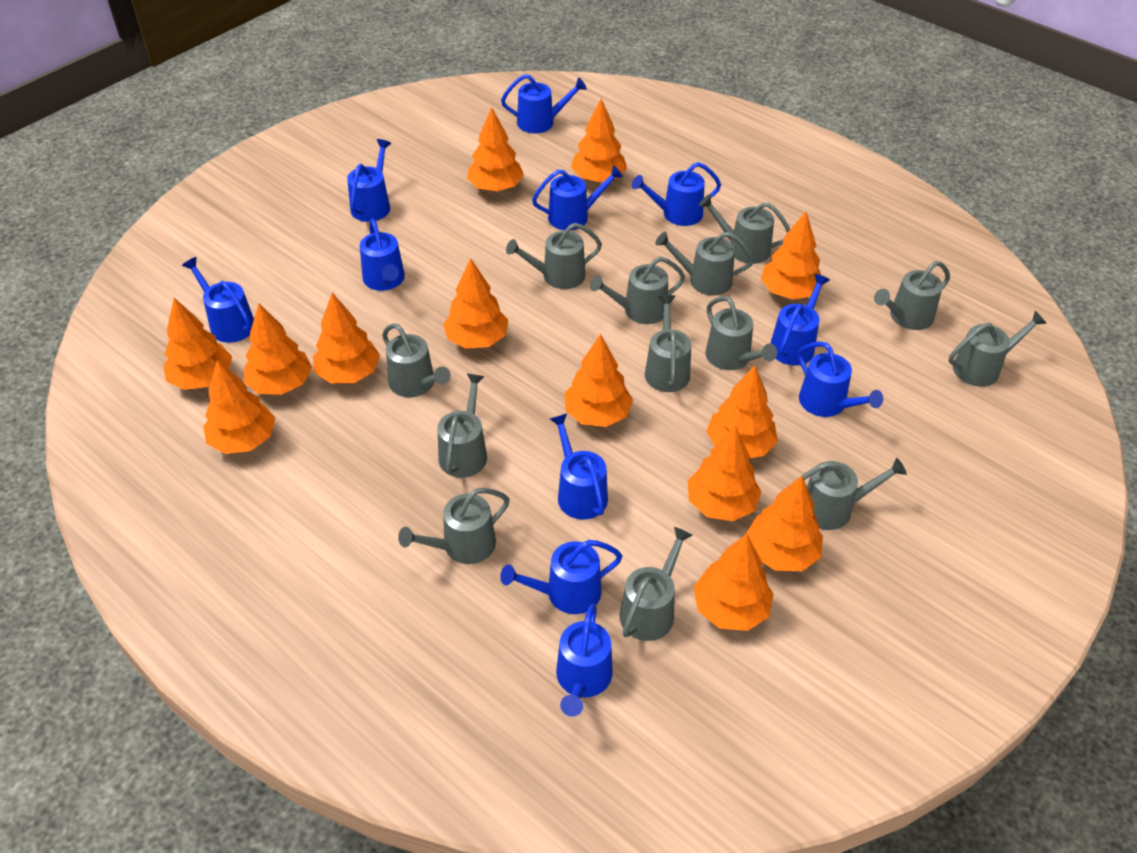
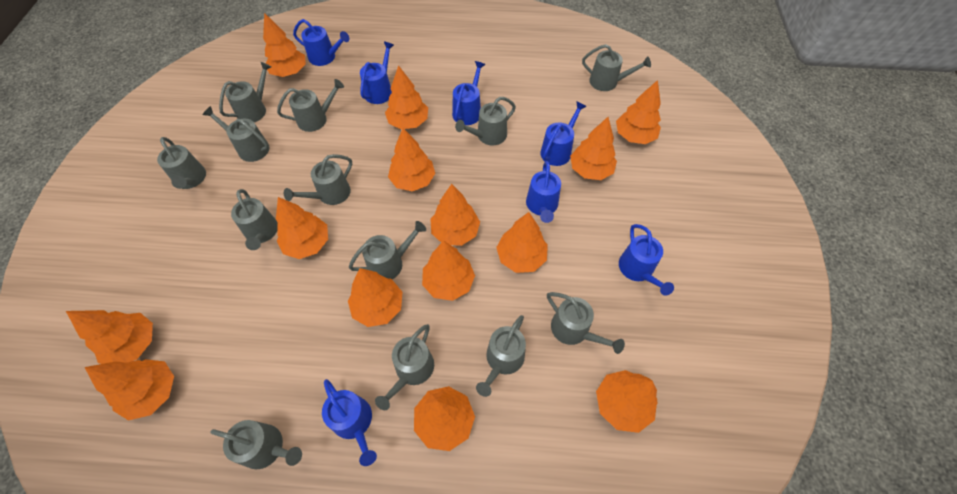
blue watering can: [182,257,254,343] [347,139,391,222] [360,219,405,291] [500,540,622,614] [501,74,587,133] [532,165,623,230] [550,414,608,520] [556,604,613,717] [632,162,721,226] [770,274,830,365] [798,341,883,417] = 11 -> [293,19,349,66] [322,379,377,466] [360,41,394,104] [452,61,486,125] [526,161,561,223] [540,101,587,166] [619,224,674,296] = 7
orange tree: [163,298,232,390] [203,360,275,454] [243,304,312,395] [313,293,380,383] [443,259,508,349] [467,107,524,192] [564,334,633,427] [571,99,627,182] [688,426,761,521] [693,534,774,631] [706,366,778,458] [746,476,823,571] [761,212,824,300] = 13 -> [66,310,153,364] [84,359,174,421] [263,13,306,77] [276,197,328,259] [348,268,402,327] [385,65,428,129] [388,128,435,191] [414,386,475,451] [422,240,475,301] [430,184,480,246] [496,212,548,273] [570,117,617,180] [596,370,658,433] [616,80,661,144] = 14

